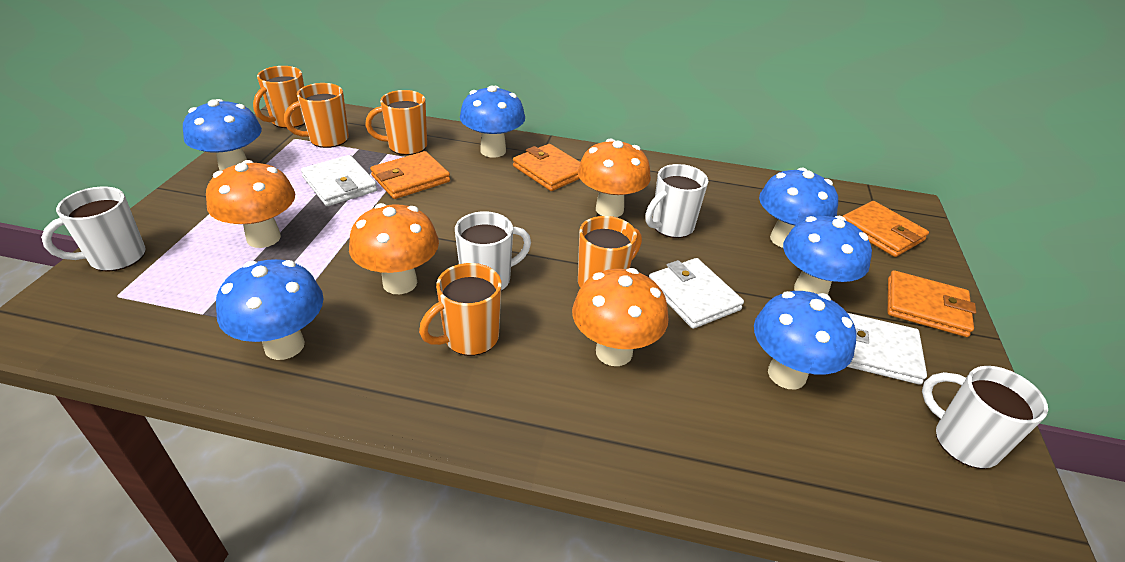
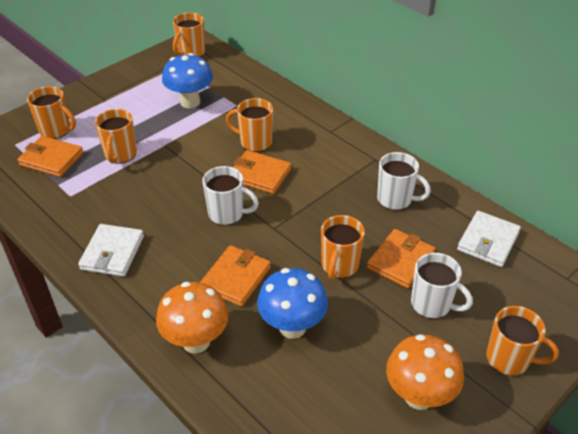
blue mushroom: [183,99,262,171] [216,259,324,360] [460,86,525,158] [754,291,856,389] [759,168,838,248] [783,216,872,295] = 6 -> [162,53,213,108] [257,268,328,339] = 2
orange mug: [253,66,305,128] [284,83,349,148] [365,90,427,155] [419,263,502,356] [578,216,642,288] = 5 -> [27,86,76,139] [95,109,137,164] [173,12,205,57] [226,98,273,152] [321,215,365,280] [486,306,559,376] = 6
orange mushroom: [206,160,295,248] [349,203,439,294] [572,268,669,366] [578,138,651,217] = 4 -> [156,282,229,354] [386,334,464,410] = 2
white mug: [41,187,145,272] [455,211,531,291] [645,164,708,238] [922,366,1048,469] = 4 -> [202,166,259,226] [377,152,431,210] [411,253,473,319] = 3
white wallet: [301,155,377,206] [649,258,744,329] [847,313,927,385] = 3 -> [78,224,144,277] [457,211,521,267] = 2

